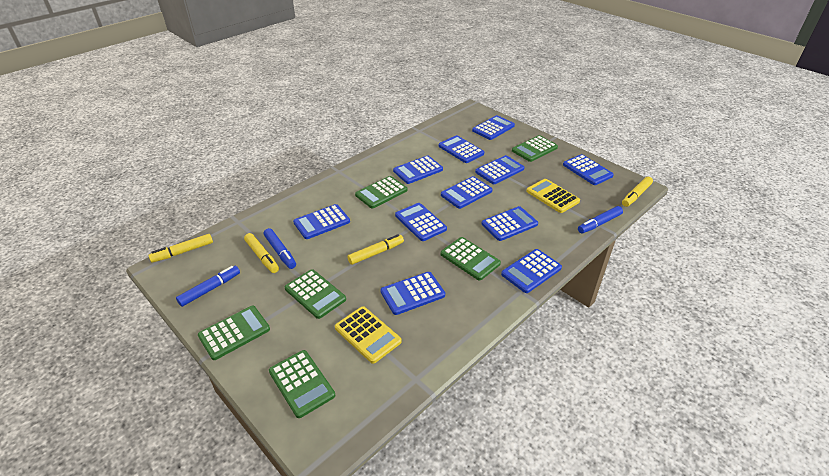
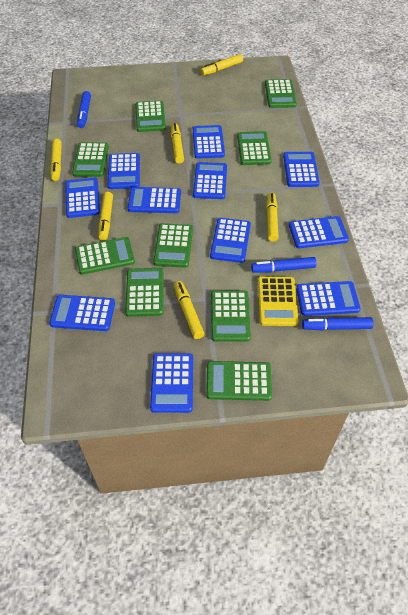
green calculator: [198,306,270,360] [269,350,335,418] [285,269,346,319] [355,176,408,209] [440,237,501,281] [512,135,558,162] = 6 -> [72,142,109,177] [75,237,135,275] [125,268,163,317] [135,100,166,132] [153,223,193,268] [206,361,272,401] [211,291,251,342] [237,131,271,165] [265,79,297,108] = 9
yellow calculator: [335,306,402,364] [526,179,580,213] = 2 -> [258,276,299,326] = 1
yellow marker: [148,234,213,263] [244,233,279,273] [347,234,404,265] [622,177,653,207] = 4 -> [50,139,62,181] [98,192,113,241] [171,123,184,164] [174,281,204,339] [201,54,243,75] [266,193,279,242] = 6

